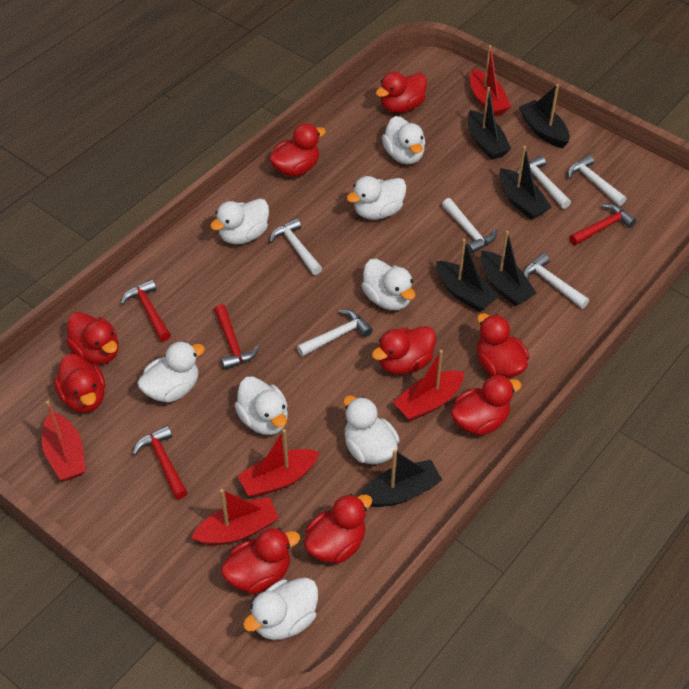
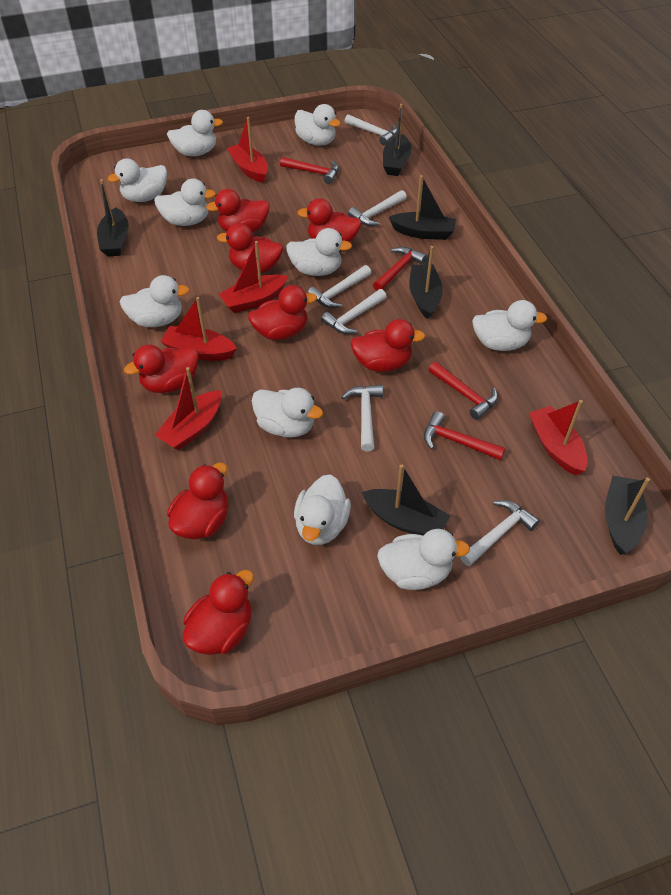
red duck: [54,354,105,413] [66,312,118,364] [221,528,300,594] [269,123,326,177] [304,494,372,563] [372,326,436,374] [376,71,427,113] [451,375,522,436] [477,313,529,379] = 9 -> [124,345,198,393] [167,463,228,539] [183,570,254,655] [206,189,269,233] [217,223,283,273] [248,285,317,340] [297,198,362,242] [350,319,425,372] = 8
white duck: [137,341,205,403] [210,198,269,244] [234,376,288,435] [243,578,318,640] [343,395,400,465] [347,176,406,220] [362,259,415,310] [382,116,425,164] = 8 -> [108,158,167,202] [120,275,190,327] [154,179,216,226] [167,110,223,156] [252,388,323,438] [286,228,352,276] [294,474,351,545] [295,104,341,146] [377,529,470,590] [472,300,547,351] = 10

